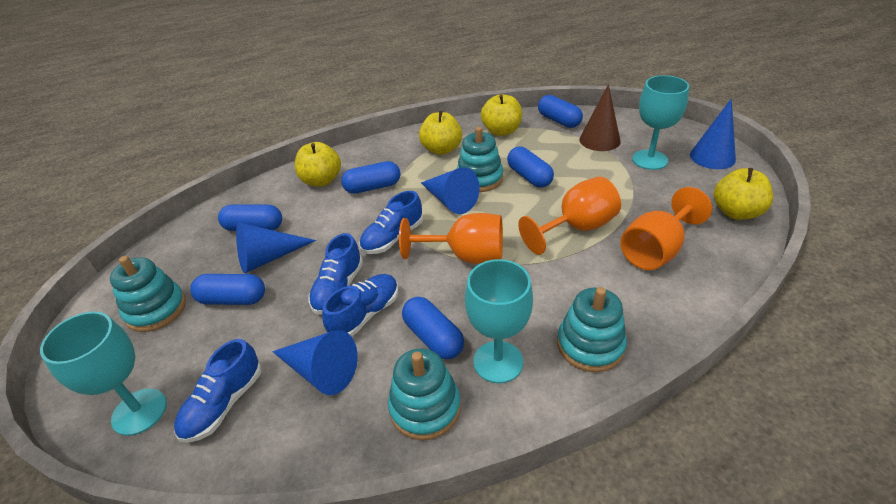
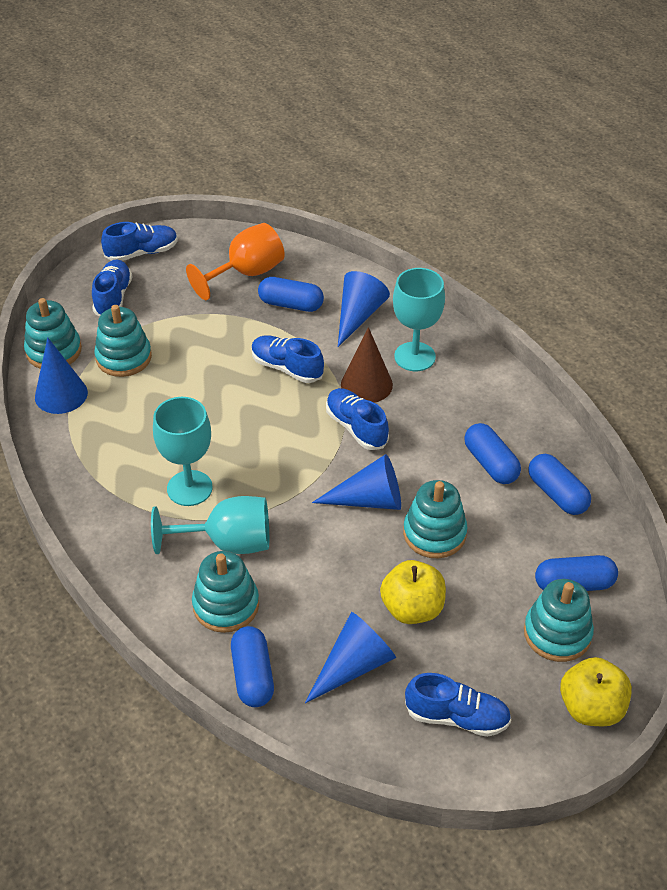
blue capsule: [190,274,265,305] [218,204,282,231] [341,161,401,194] [402,297,464,359] [507,147,554,188] [538,95,583,128] = 6 -> [231,626,274,707] [258,277,324,312] [464,423,521,484] [528,454,591,515] [535,555,618,591] = 5
blue shoe: [174,339,262,443] [308,233,363,315] [322,274,398,337] [359,191,423,254] = 4 -> [92,259,132,316] [101,222,178,261] [252,335,324,383] [326,388,389,450] [405,673,511,737] = 5
orange goblet: [399,213,503,264] [518,177,621,255] [620,187,712,270] = 3 -> [186,223,285,300] = 1
turquoise stacking toy: [110,256,186,332] [388,348,461,440] [457,127,503,192] [557,287,627,372] = 4 -> [24,298,82,369] [94,305,152,377] [192,551,259,633] [403,480,468,559] [524,579,594,662] = 5
yellow apple: [295,142,341,186] [419,111,462,155] [481,94,522,136] [714,168,773,220] = 4 -> [380,560,446,624] [560,657,632,726] = 2

